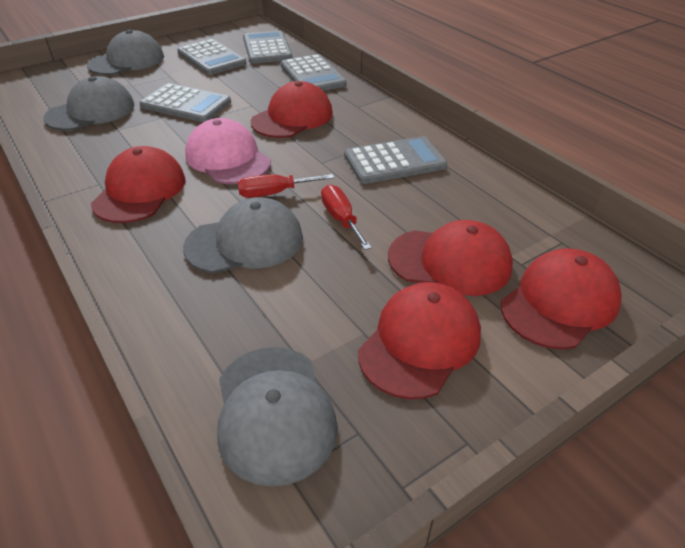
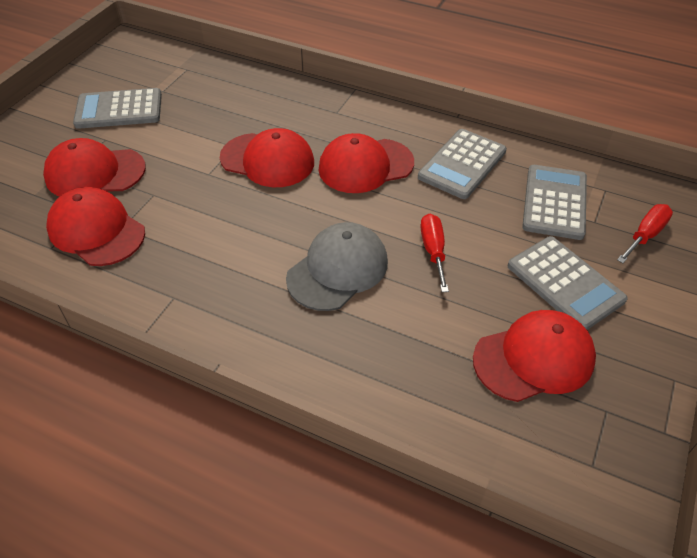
grey calculator: [139,83,231,122] [177,39,246,75] [243,30,292,64] [281,54,347,91] [344,136,448,184] = 5 -> [73,88,162,129] [418,129,507,199] [508,236,628,330] [522,165,587,240] = 4
grey cap: [43,76,135,131] [87,30,164,75] [183,197,303,273] [217,347,338,487] = 4 -> [286,222,388,311] = 1
pink cap: [185,118,271,184] = 1 -> none = 0

